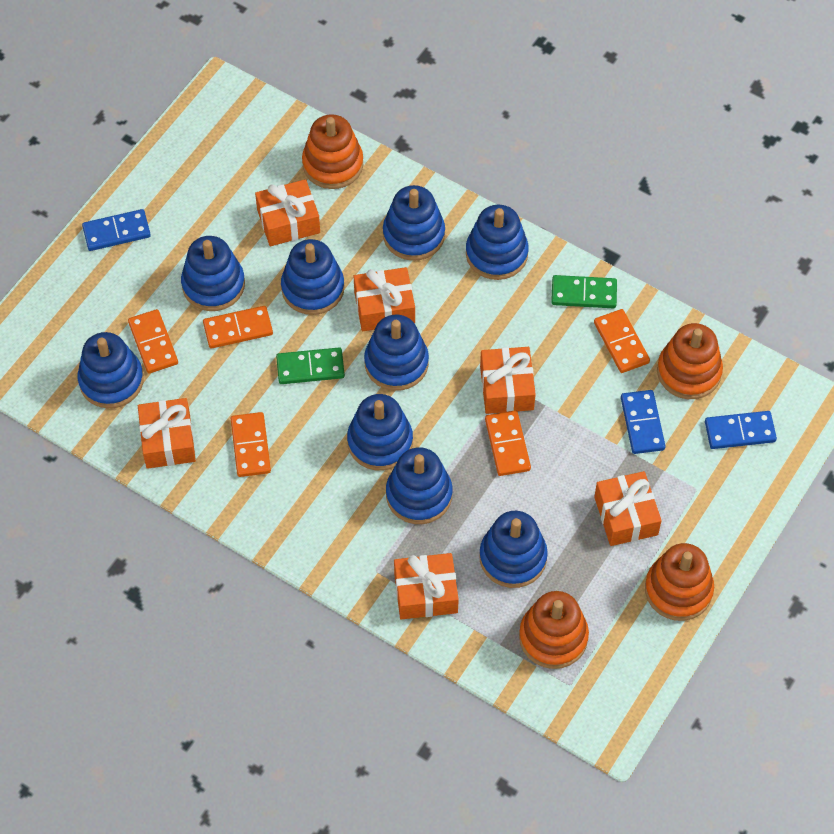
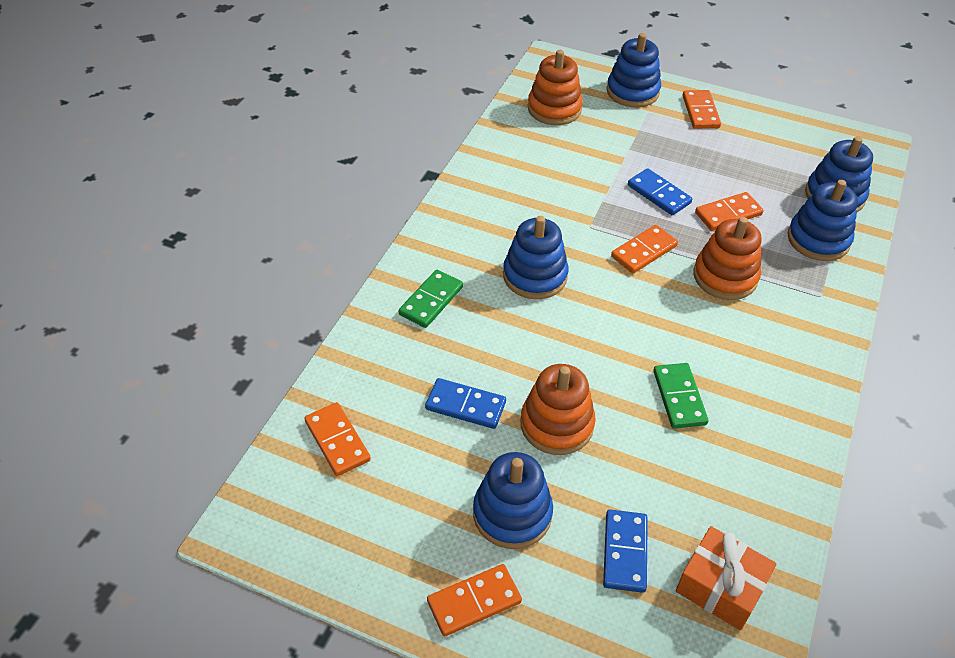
blue stacking toy: [78,332,144,408] [181,236,245,311] [281,239,345,315] [347,394,413,471] [364,315,429,391] [383,185,445,261] [386,447,452,524] [466,205,529,280] [479,511,548,588] = 9 -> [473,452,553,549] [503,216,569,299] [607,33,661,107] [787,180,858,261] [805,136,873,212] = 5
orange gift: [138,398,196,469] [255,179,320,246] [354,267,415,331] [394,553,459,620] [480,347,536,414] [594,471,662,546] = 6 -> [676,526,776,630] = 1
orange stacking toy: [302,114,363,189] [519,591,589,669] [645,543,714,621] [657,323,723,399] = 4 -> [520,364,596,455] [528,50,583,125] [693,217,761,300] = 3

